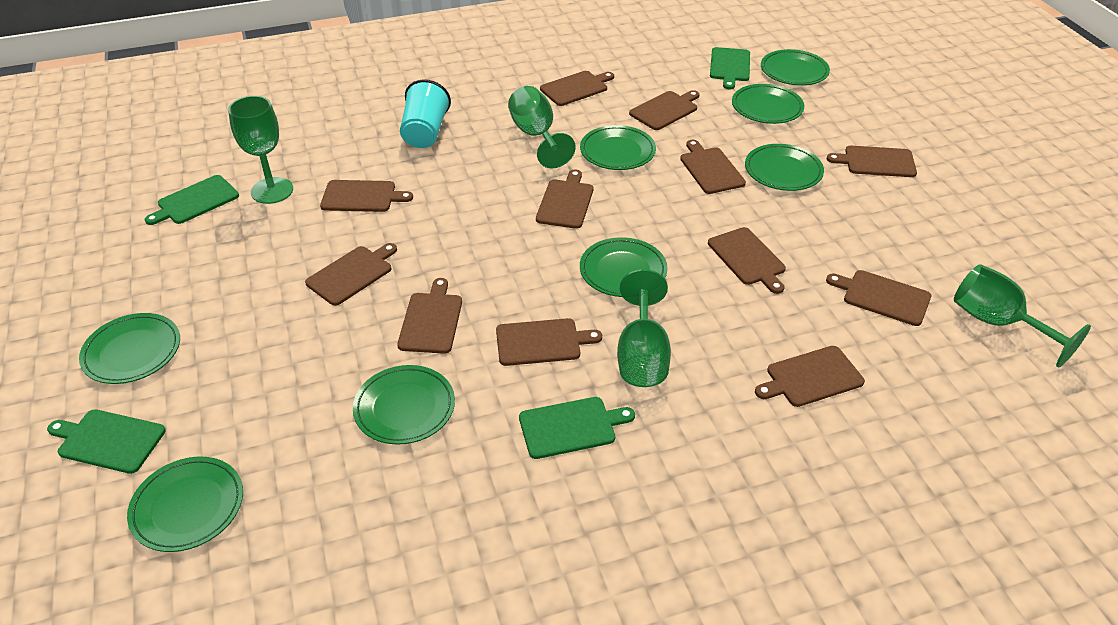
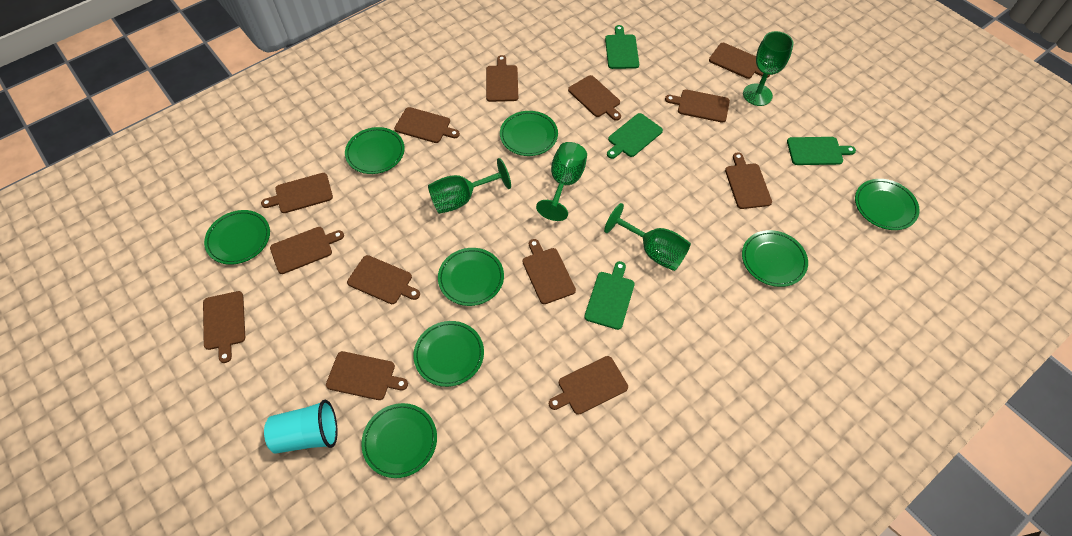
brown cutting board: [305,243,397,306] [320,180,413,212] [397,278,462,354] [496,318,602,366] [536,169,593,229] [540,71,614,106] [629,90,699,130] [680,140,746,194] [708,227,786,294] [755,346,865,407] [826,270,931,326] [827,146,917,177] = 12 -> [203,291,245,363] [261,173,333,213] [270,227,344,274] [326,351,408,400] [347,255,420,304] [394,107,460,143] [486,55,518,102] [523,239,576,304] [549,356,628,415] [568,75,621,121] [665,89,730,123] [709,43,770,79] [725,152,772,209] = 13

